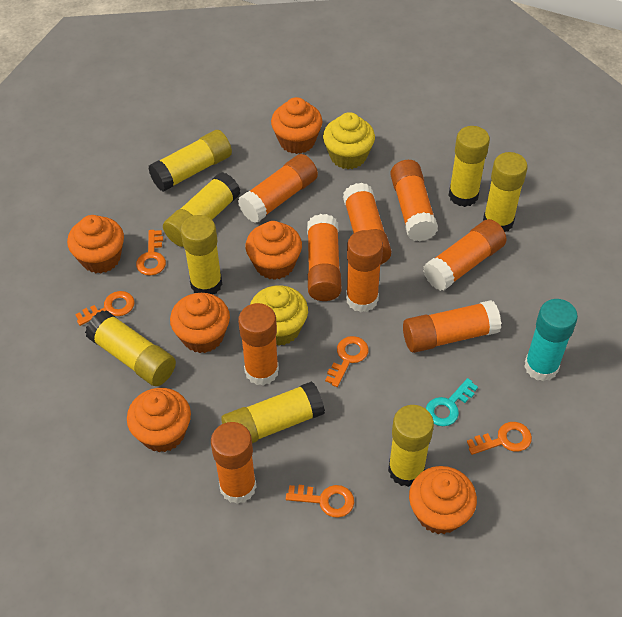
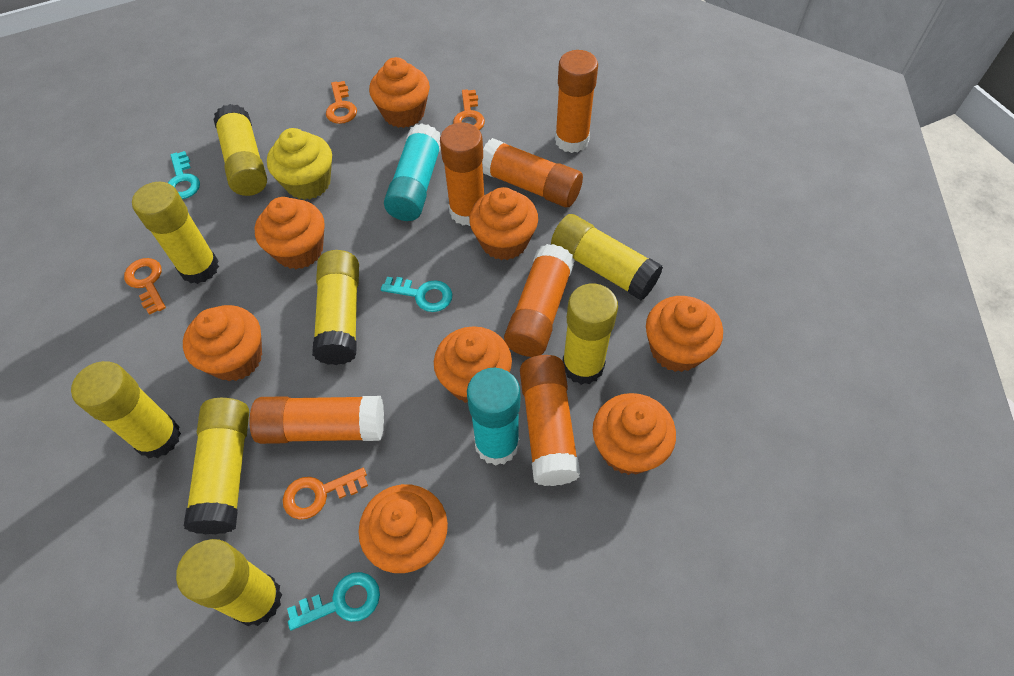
orange cupcake: [67,215,124,273] [127,388,191,452] [170,293,230,353] [245,221,302,280] [271,97,322,154] [409,466,477,534] = 6 -> [183,305,262,381] [255,197,325,269] [358,484,448,573] [369,57,430,128] [434,326,512,403] [469,187,538,260] [592,393,676,475] [646,296,723,372] = 8
orange glue stick: [211,422,256,504] [238,154,318,223] [238,303,279,386] [307,214,342,301] [343,183,392,265] [346,230,383,312] [390,160,438,242] [403,300,501,353] [423,219,507,291] = 9 -> [249,396,384,444] [440,123,484,226] [482,138,583,207] [504,244,575,357] [520,355,580,486] [555,50,598,153] = 6
orange key: [75,291,135,326] [136,230,166,276] [286,485,354,518] [325,336,369,387] [467,422,532,455] = 5 -> [124,258,166,315] [283,468,368,520] [326,81,357,124] [453,89,485,130] = 4
turquoise glue stick: [524,299,578,382] = 1 -> [384,123,441,221] [467,368,520,466] = 2
turquoise key: [426,378,478,426] = 1 -> [168,151,200,199] [287,572,380,630] [381,277,452,312] = 3
yellow cupcake: [250,285,308,346] [323,112,375,169] = 2 -> [267,128,332,200] = 1

